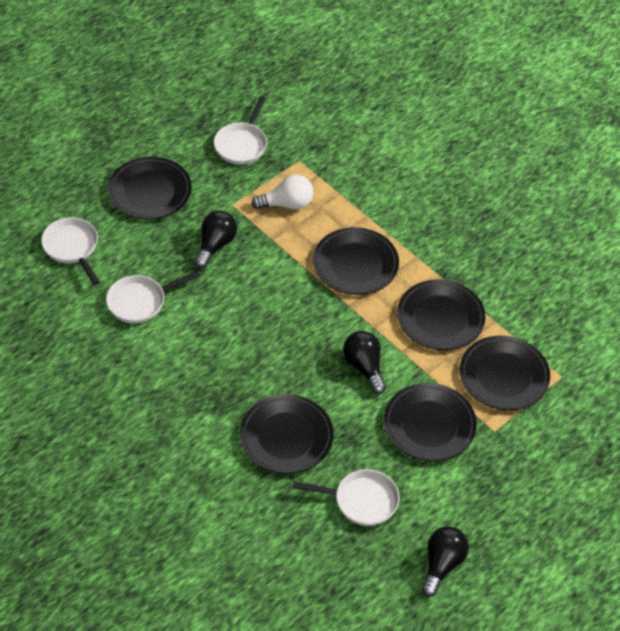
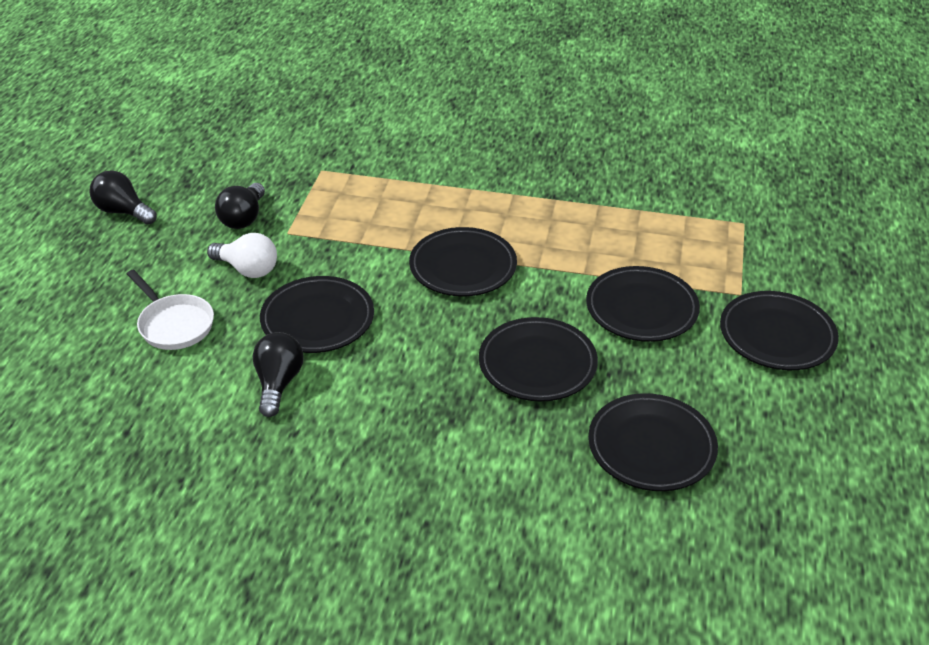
white pan: [41,217,100,285] [106,271,201,324] [214,96,267,165] [293,469,400,526] = 4 -> [127,270,214,350] = 1

